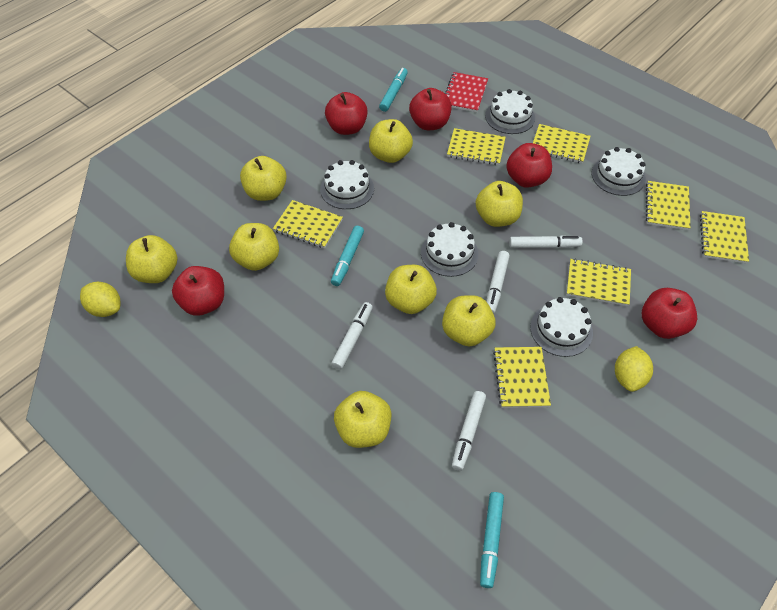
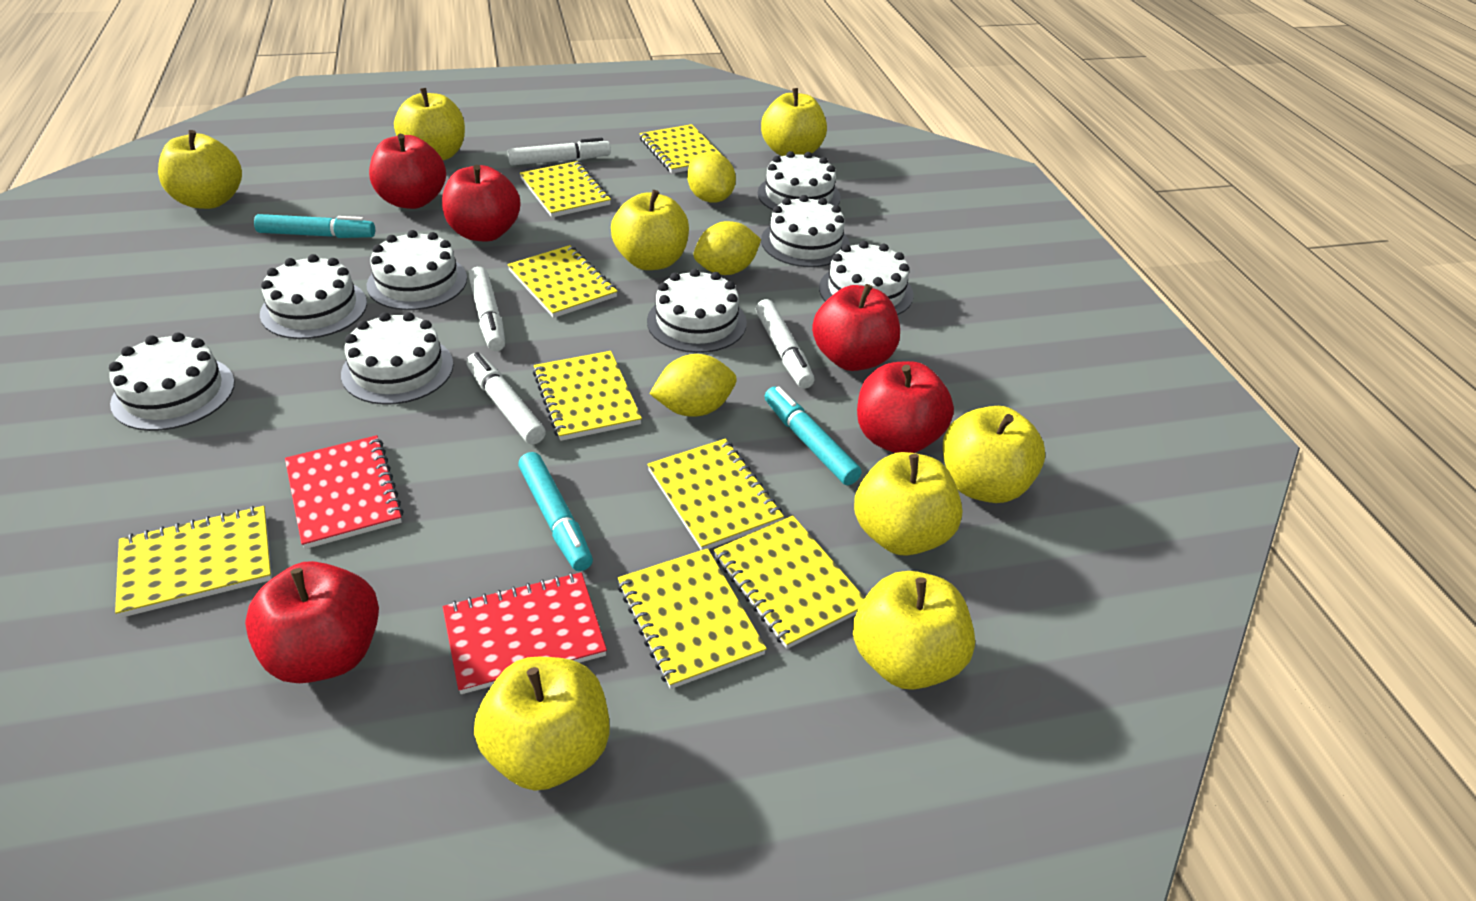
red notebook: [445,72,488,112] = 1 -> [285,435,404,549] [443,572,607,694] = 2
white cake: [320,160,374,209] [421,222,478,277] [485,89,535,134] [530,297,593,357] [592,147,646,196] = 5 -> [109,332,235,431] [260,254,367,339] [341,312,453,405] [367,230,467,310] [647,269,747,353] [758,151,841,210] [761,195,850,267] [819,241,914,315] = 8
yellow lemon: [80,282,121,317] [615,346,653,392] = 2 -> [649,354,737,417] [687,152,736,203] [693,221,761,275] = 3
yellow notebook: [273,200,343,248] [447,128,506,165] [493,347,551,408] [533,124,591,163] [567,258,631,306] [646,181,691,230] [700,211,749,263] = 7 -> [115,506,272,618] [507,245,618,318] [520,161,611,217] [533,351,642,441] [617,548,767,689] [639,124,722,173] [647,439,784,550] [714,515,865,649] = 8

